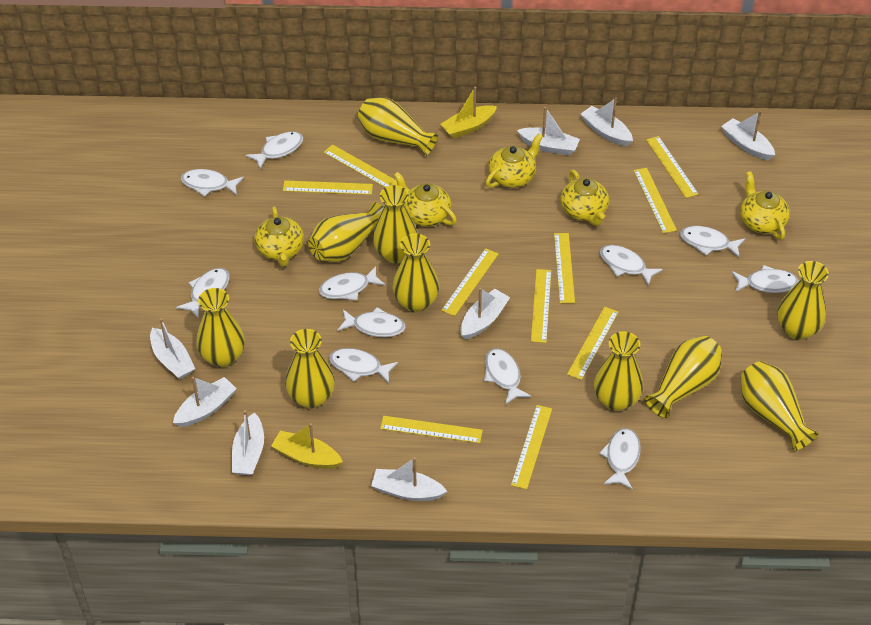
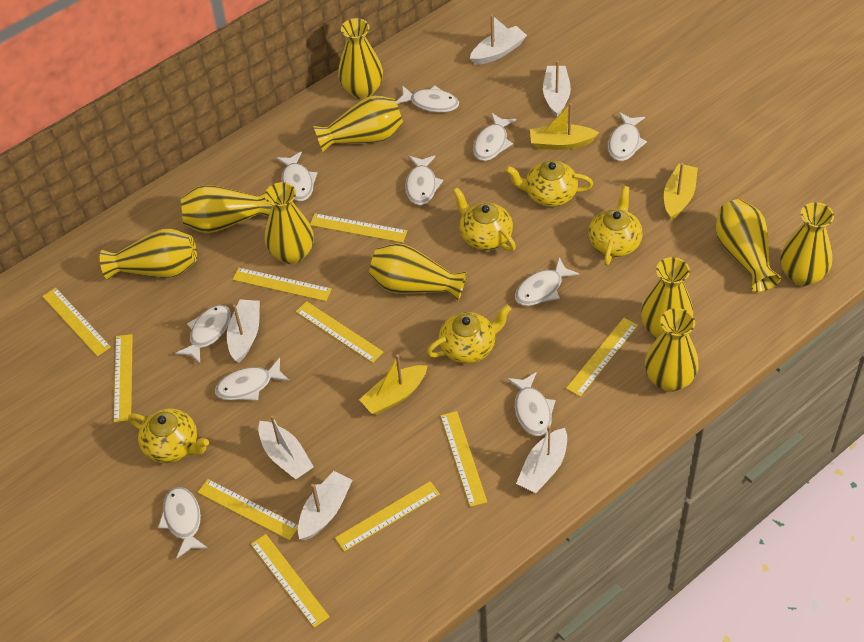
white boat: [150,318,195,379] [173,377,237,427] [232,410,264,476] [371,457,447,501] [460,288,510,340] [517,107,580,155] [581,97,633,146] [721,111,775,160] = 8 -> [227,300,260,363] [258,415,314,479] [298,471,353,540] [470,15,527,65] [516,426,567,493] [543,61,571,117] = 6
white fish: [176,268,230,319] [181,169,244,197] [246,131,303,169] [319,266,385,300] [329,348,398,384] [337,307,406,337] [484,348,531,405] [599,428,641,490] [600,245,663,286] [680,226,745,258] [732,265,799,293] = 11 -> [158,487,208,558] [175,305,231,364] [215,358,290,401] [276,151,318,201] [396,85,459,113] [405,155,443,205] [473,113,516,161] [507,372,555,436] [515,257,579,306] [608,112,647,161] = 10
yellow boat: [271,423,343,469] [440,86,497,138] = 2 -> [359,354,427,415] [530,103,599,150] [664,163,698,220] = 3

